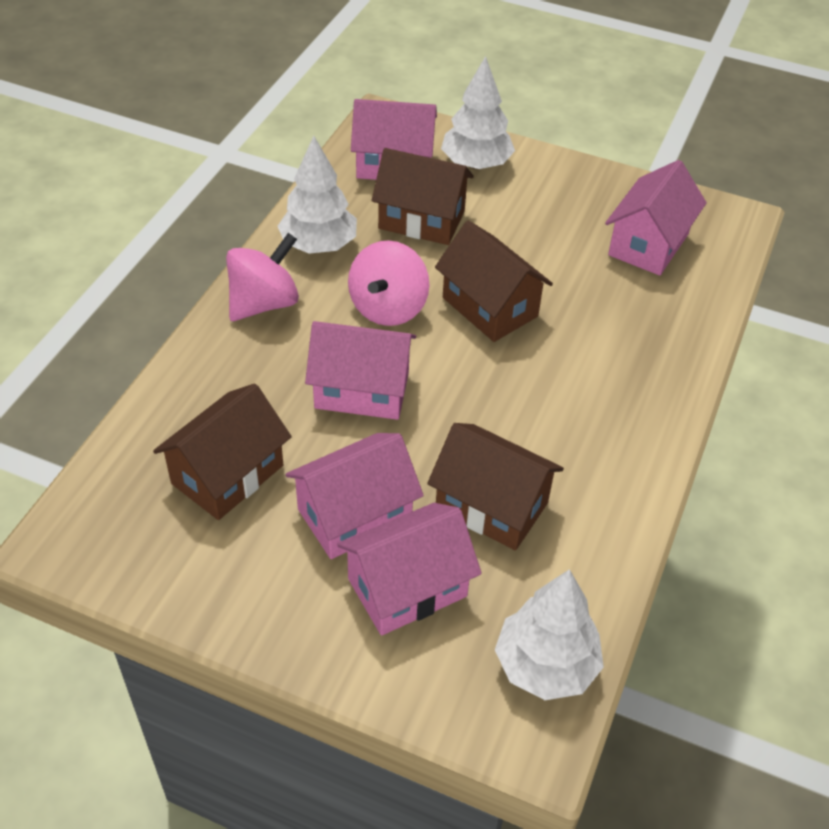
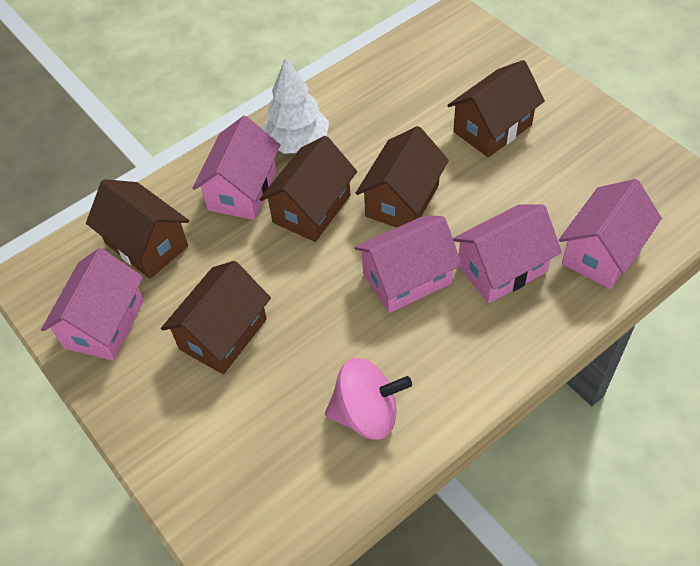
brown house: [153,383,292,520] [372,148,474,245] [427,423,564,550] [435,221,553,342] = 4 -> [86,179,189,279] [161,261,271,374] [259,136,357,242] [356,126,449,228] [447,60,545,157] = 5
pink spinning top: [226,233,299,321] [348,240,429,326] = 2 -> [325,358,412,440] = 1
white tree: [278,136,357,254] [441,56,515,169] [495,569,604,700] = 3 -> [262,57,329,154] = 1

